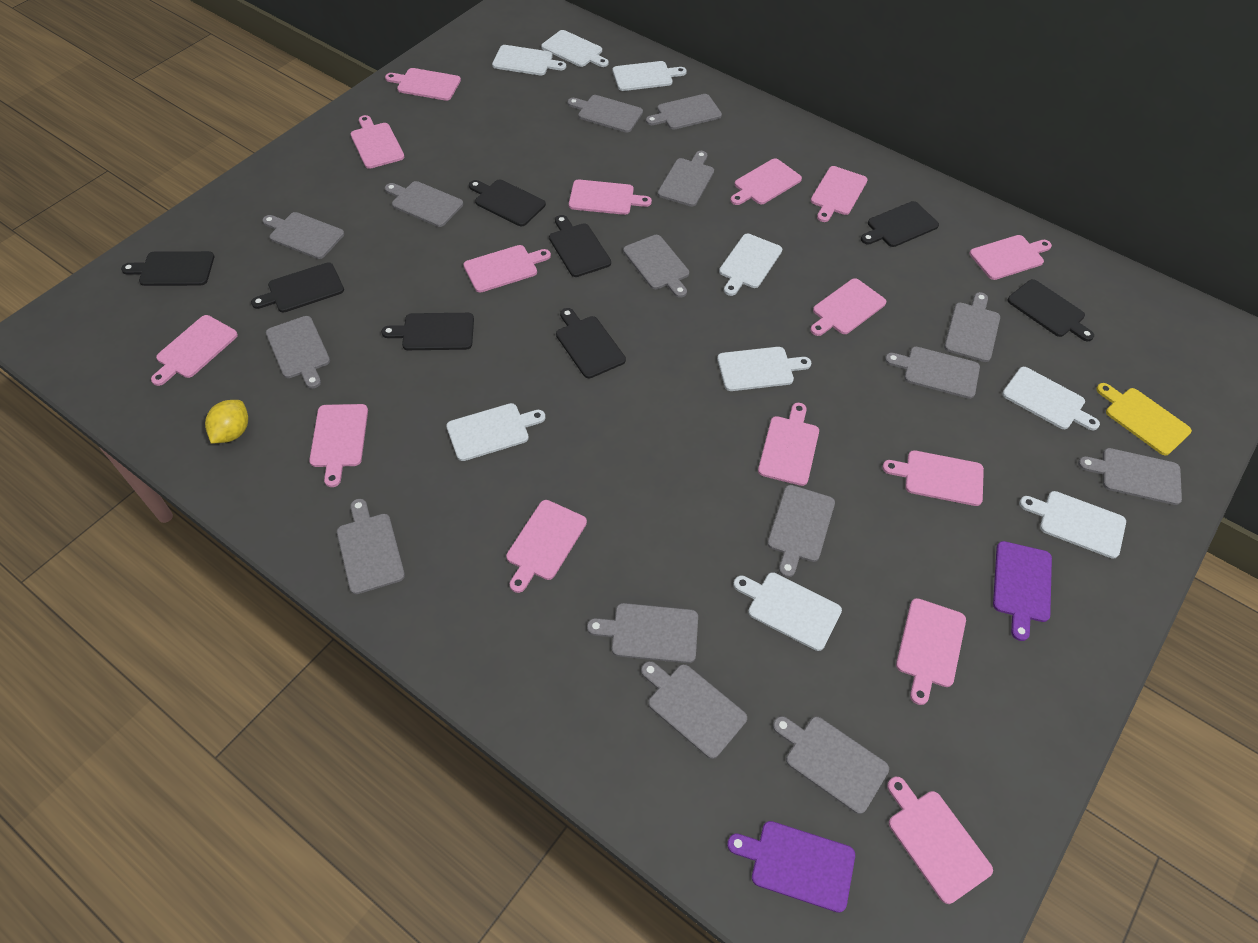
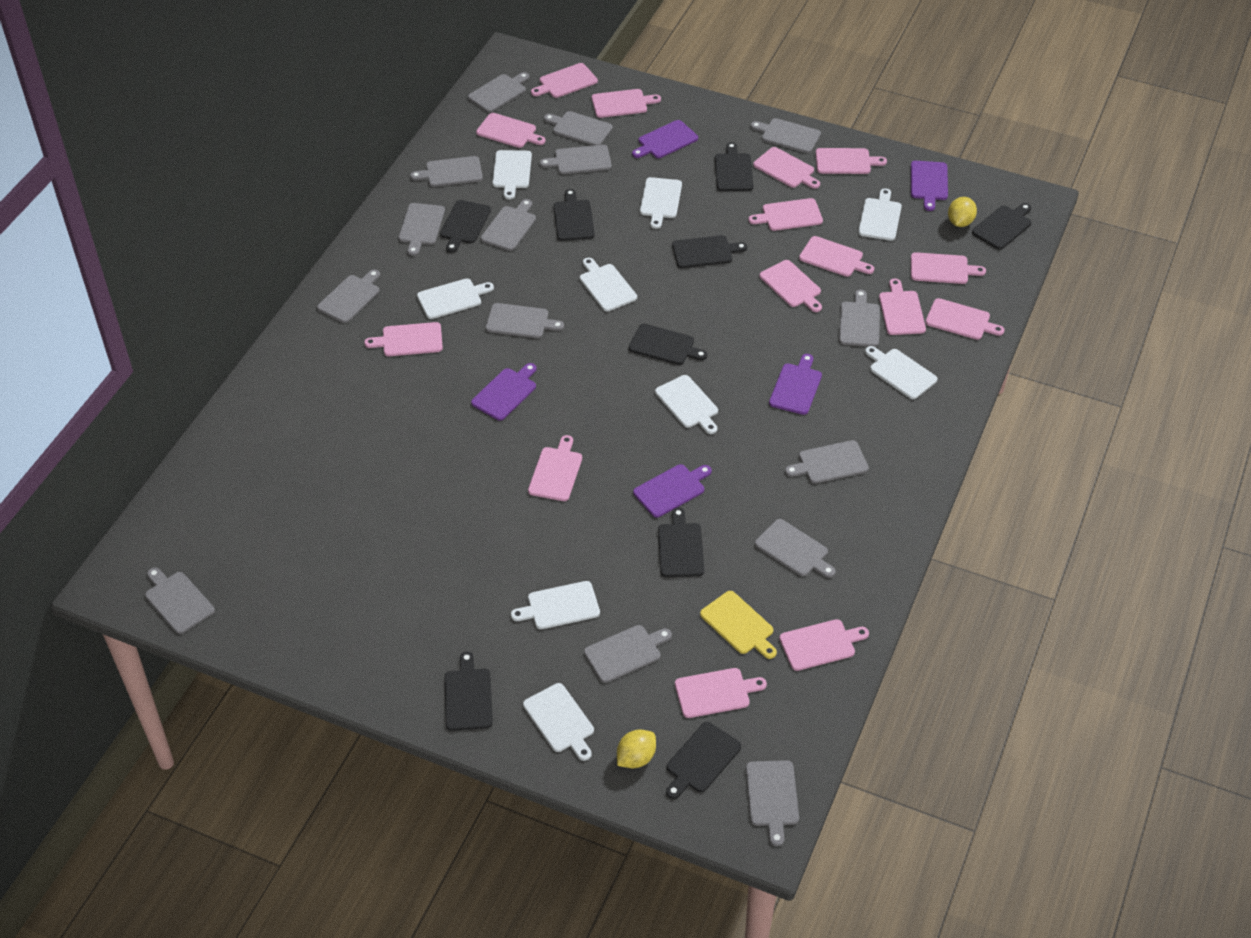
black cutting board: [121,251,214,286] [251,262,344,313] [381,313,474,350] [469,180,546,226] [549,215,611,277] [556,308,626,378] [861,201,939,247] [1007,279,1094,341] = 8 -> [440,200,491,253] [444,652,493,731] [553,189,595,241] [629,324,707,365] [658,508,704,577] [666,722,741,799] [672,235,747,268] [715,142,754,191] [972,203,1032,250] = 9
purple cutting board: [727,821,855,913] [993,541,1052,641] = 2 -> [471,363,537,421] [632,120,698,158] [633,464,712,518] [769,354,822,415] [911,161,948,211] = 5
yellow lemon: [205,400,248,443] = 1 -> [617,730,656,768] [948,197,977,227] = 2

